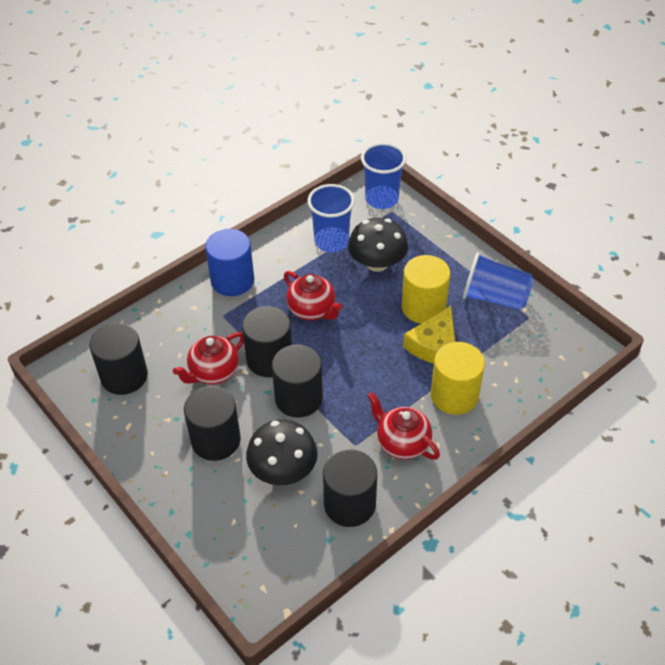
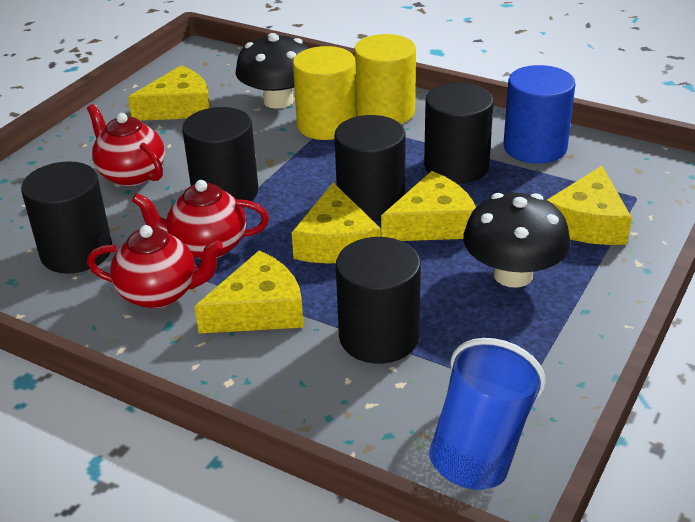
blue cup: [307,184,355,252] [361,143,406,209] [463,252,534,310] = 3 -> [429,338,546,490] = 1
yellow cheese: [403,306,455,364] = 1 -> [128,65,210,121] [194,250,304,333] [292,182,381,264] [381,171,476,241] [547,166,632,245] = 5

